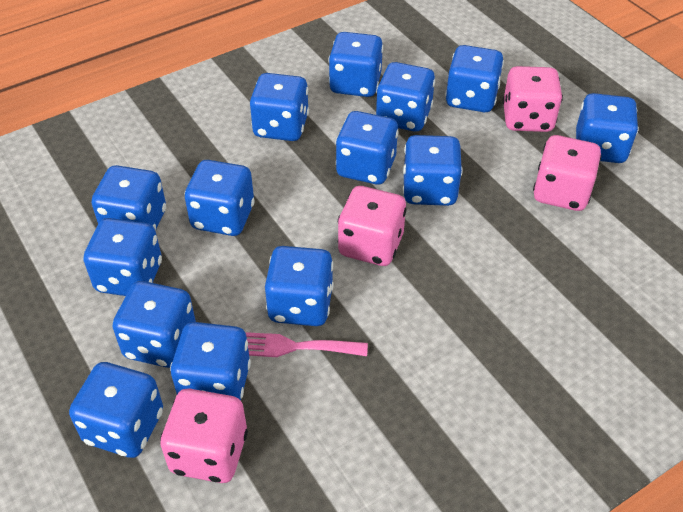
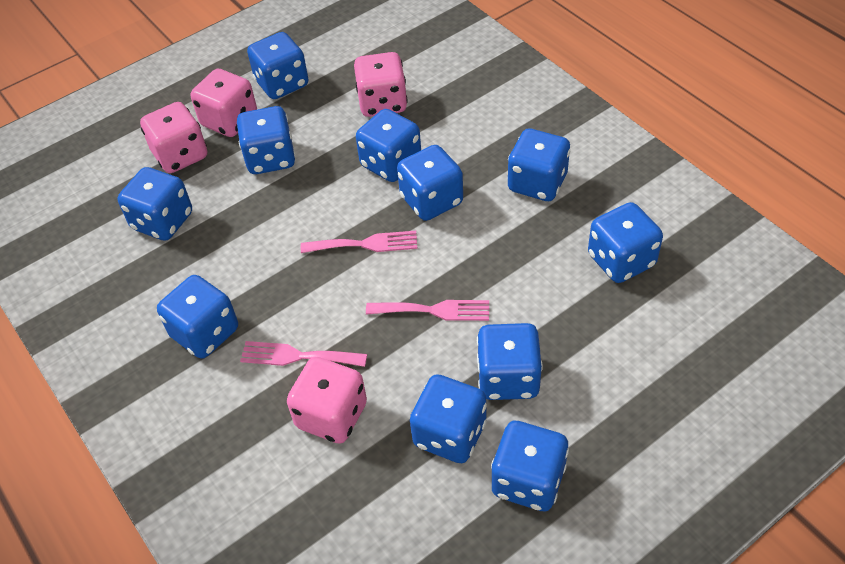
blue dice: [69,362,163,458] [84,218,162,296] [92,165,166,231] [113,281,196,368] [170,322,251,400] [185,160,255,236] [250,73,309,141] [265,246,334,326] [328,32,383,97] [335,111,399,184] [376,62,435,131] [403,135,462,206] [445,45,504,112] [576,93,639,163] = 14 -> [117,167,192,241] [157,275,238,359] [237,106,296,174] [247,32,309,99] [356,109,421,182] [397,145,463,221] [410,374,487,463] [477,323,543,400] [491,421,569,511] [507,129,570,201] [588,202,663,283] = 11
pink fork: [245,332,368,357] = 1 -> [240,341,367,367] [301,231,417,253] [366,300,489,321] = 3

